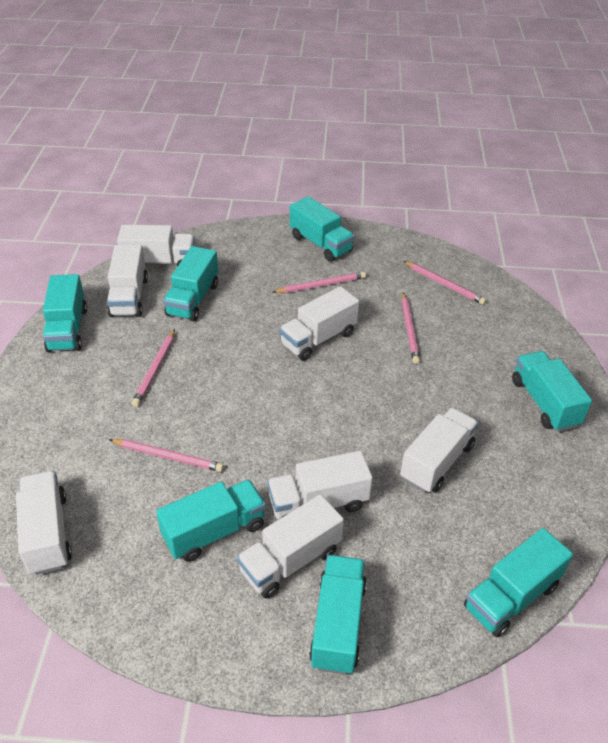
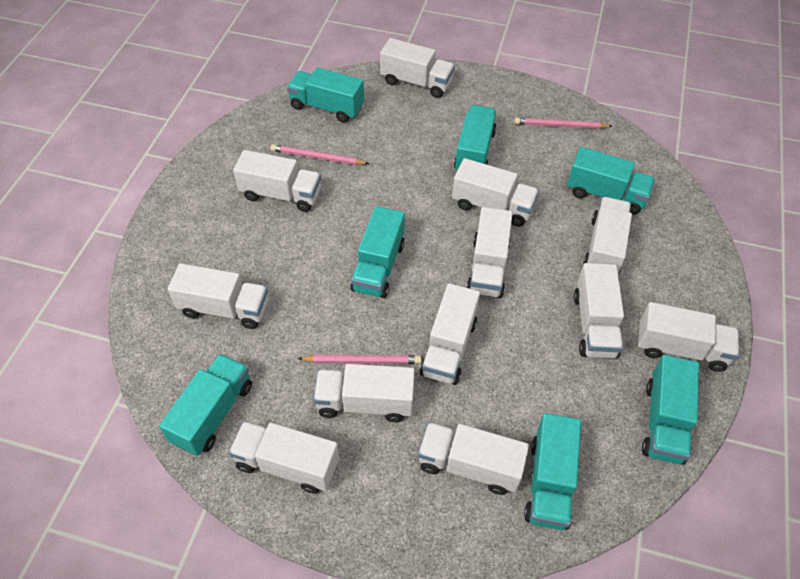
pink pencil: [109,439,224,472] [132,329,175,407] [272,272,366,293] [402,293,420,364] [403,261,486,305] = 5 -> [270,144,369,165] [298,354,421,364] [514,118,612,129] = 3
white truck: [16,471,72,575] [107,245,148,317] [117,225,195,267] [237,494,344,599] [267,451,373,519] [279,286,359,361] [400,408,479,493] = 7 -> [168,263,268,329] [229,421,339,494] [233,150,321,212] [313,364,415,422] [380,38,455,98] [418,422,529,495] [420,283,480,385] [452,158,539,227] [466,207,513,298] [574,263,624,358] [583,197,632,275] [638,302,739,372] = 12

